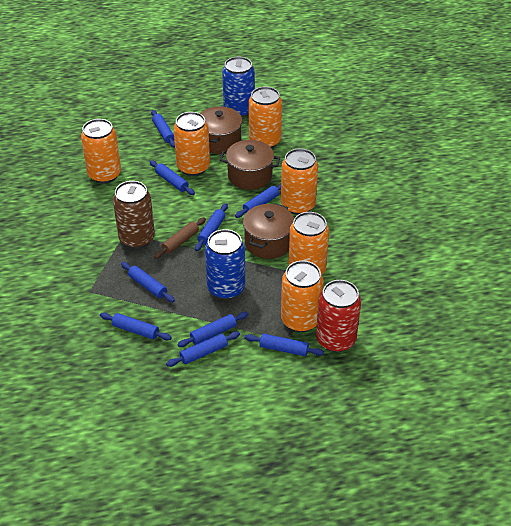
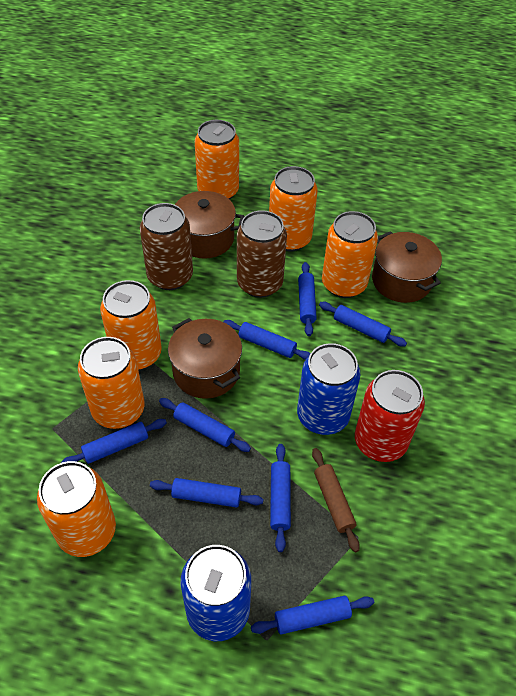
blue rolling pin: [100,312,172,340] [121,262,175,302] [150,160,195,195] [151,110,175,148] [166,331,240,367] [177,312,248,347] [195,203,228,251] [235,183,281,218] [245,333,324,356] = 9 -> [61,419,167,464] [150,478,264,508] [159,398,251,452] [224,320,311,360] [251,596,374,635] [270,444,291,552] [298,262,317,336] [319,302,407,347] = 8
brown can: [113,181,155,249] = 1 -> [140,203,193,290] [237,210,287,298] = 2

